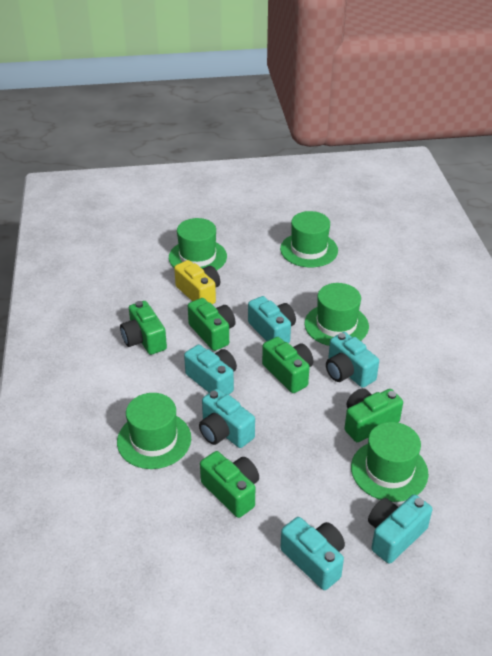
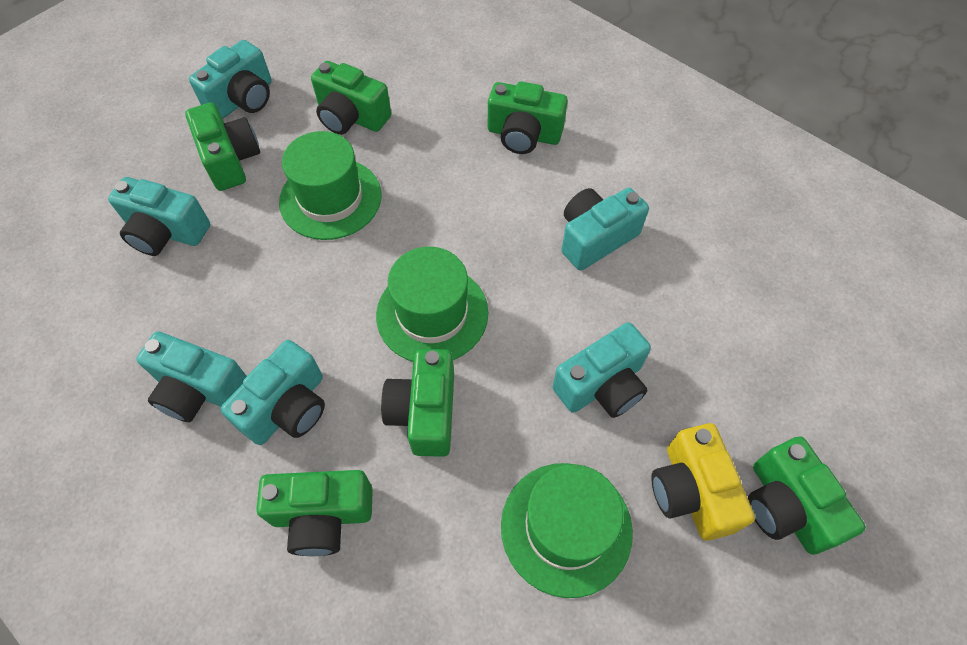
green camera: [120,301,167,355] [188,298,235,351] [200,451,259,518] [262,337,313,393] [345,388,403,442] = 5 -> [185,103,260,191] [256,470,373,556] [311,61,391,135] [381,349,454,457] [488,81,568,154] [748,436,866,555] = 6
green hat: [117,393,191,469] [169,218,227,270] [280,211,338,267] [304,283,369,346] [351,422,428,502] = 5 -> [279,131,381,240] [376,247,488,362] [501,463,633,598] = 3

